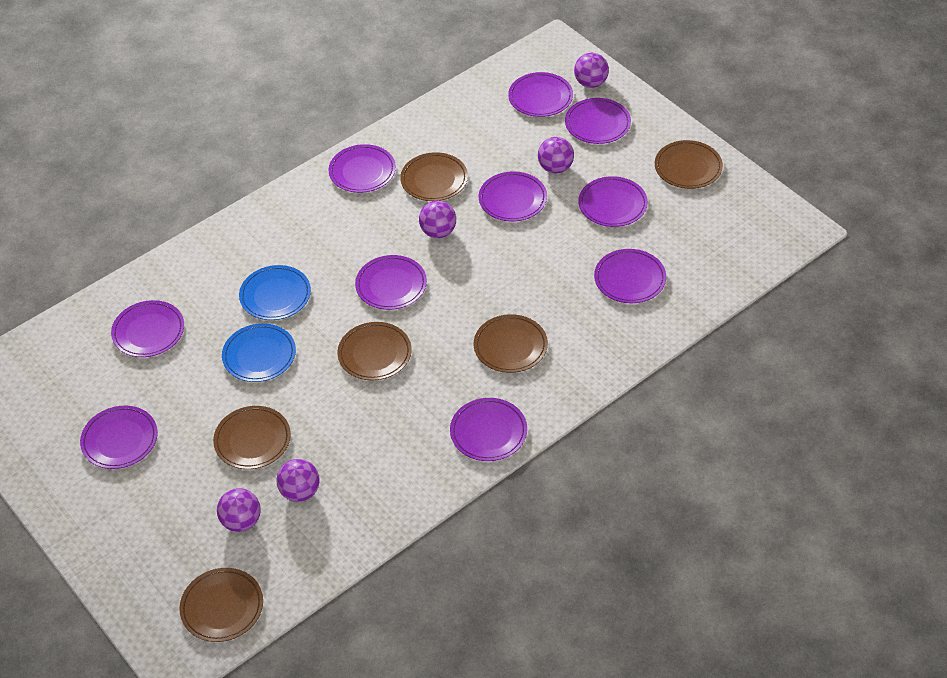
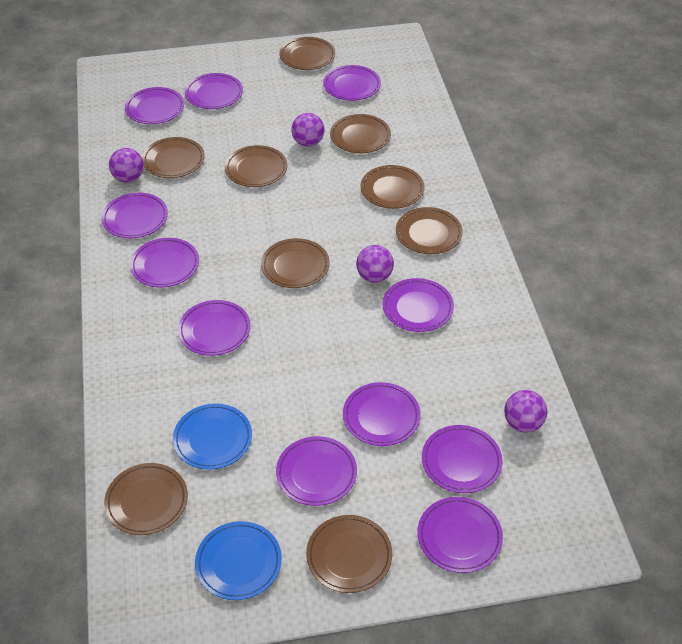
brown plate: [179,568,263,642] [213,406,291,469] [337,322,412,380] [400,152,468,201] [474,314,548,373] [655,140,723,189] = 6 -> [104,463,188,535] [142,137,205,178] [225,145,287,187] [261,238,330,288] [279,37,335,70] [306,515,392,593] [330,114,391,153] [360,165,425,209] [396,207,463,254] = 9
purple ball: [217,488,261,532] [277,459,320,502] [419,201,456,238] [538,137,574,173] [574,53,609,88] = 5 -> [109,148,144,182] [291,113,324,147] [356,245,394,283] [504,390,547,433] = 4
purple plate: [80,406,158,469] [111,300,184,357] [328,144,396,193] [355,255,427,310] [450,398,527,461] [479,171,547,222] [508,72,573,117] [565,98,631,144] [578,176,648,227] [594,249,666,303] = 10 -> [101,193,168,238] [125,87,184,124] [130,238,199,287] [178,300,251,356] [185,73,243,109] [276,436,357,506] [323,65,381,101] [343,382,421,446] [383,278,454,332] [417,497,503,573] [422,425,503,493] = 11

